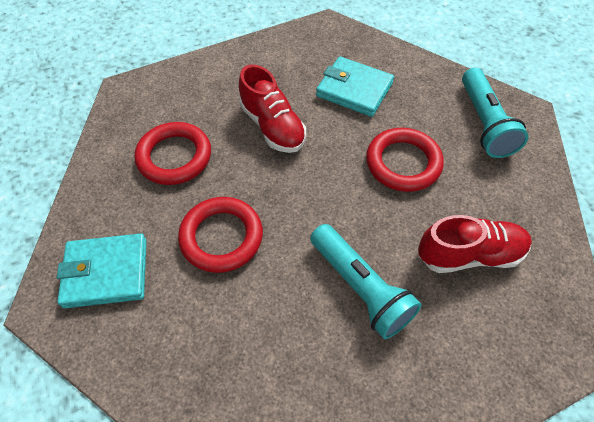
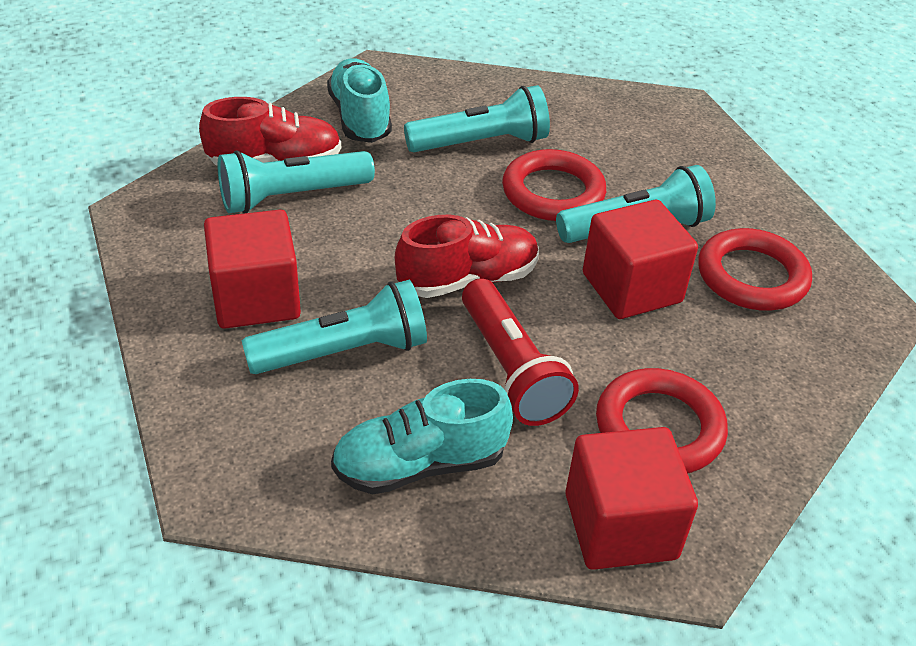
red cube: none = 0 -> [204,210,301,329] [565,427,698,570] [583,200,698,319] = 3
red flashlight: none = 0 -> [462,278,579,426] = 1
turquoise flashlight: [310,224,422,339] [462,68,529,158] = 2 -> [218,151,375,214] [242,280,427,374] [404,85,550,152] [556,165,716,243] = 4
turquoise shoe: none = 0 -> [327,58,392,143] [331,379,513,494] = 2
turquoise wallet: [57,233,147,308] [316,56,394,117] = 2 -> none = 0

